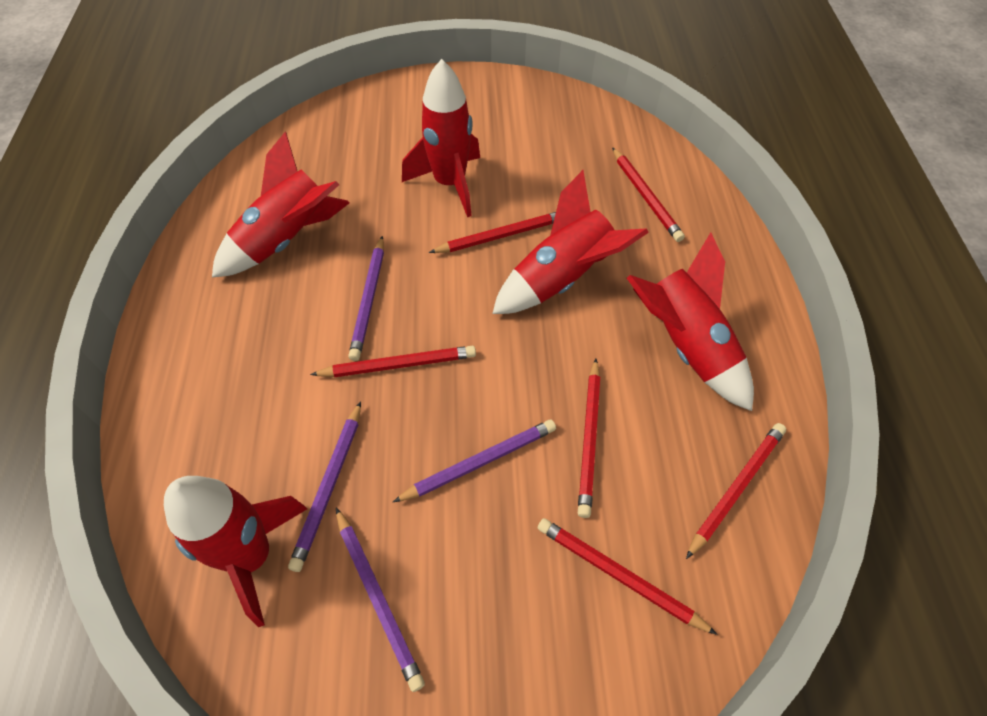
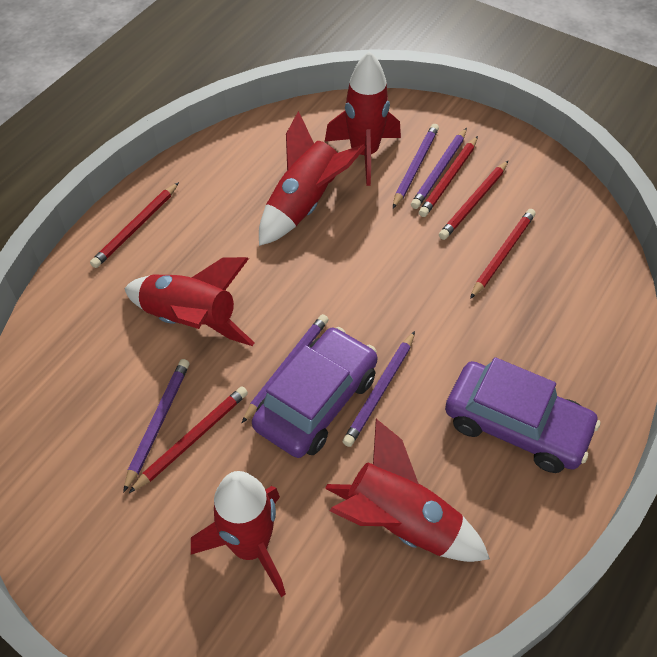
purple car: none = 0 -> [252,327,377,458] [445,357,600,473] = 2
purple pencil: [288,401,361,572] [336,508,425,692] [348,236,384,361] [393,419,556,502] = 4 -> [123,359,190,493] [242,314,329,423] [342,331,415,447] [393,124,439,208] [411,128,467,209] = 5
red pencil: [310,346,476,377] [429,212,556,253] [538,518,718,635] [578,359,601,518] [612,147,685,242] [686,423,786,559] = 6 -> [90,182,179,268] [129,386,248,493] [419,136,478,217] [439,161,508,240] [470,209,536,299] = 5

